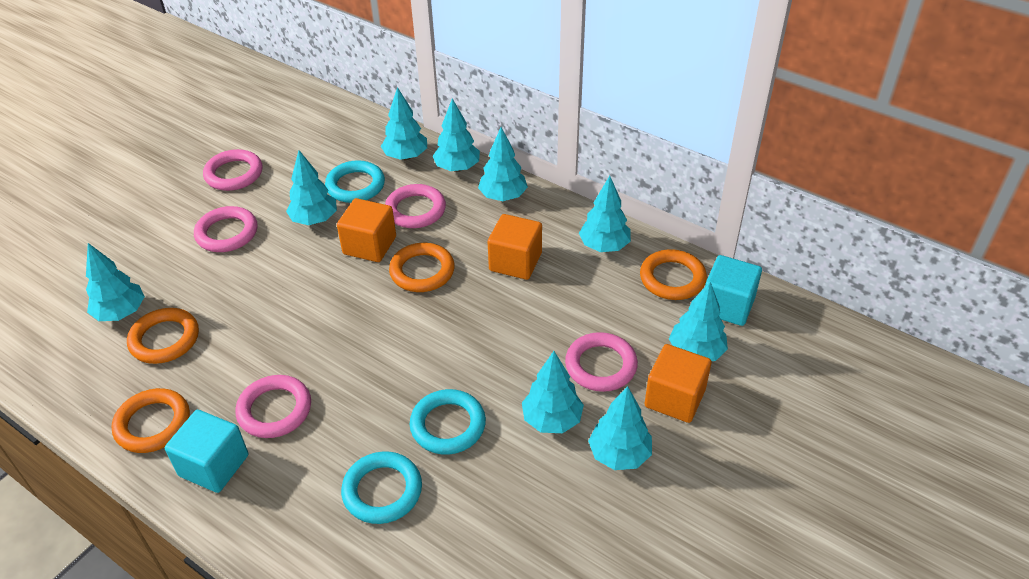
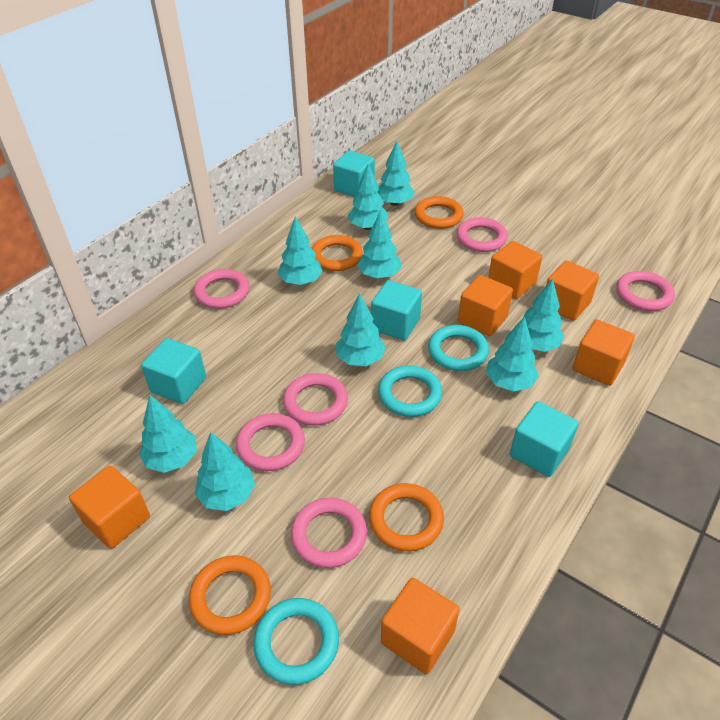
orange cube: [337,198,396,262] [488,214,542,280] [645,344,712,423] = 3 -> [69,466,150,549] [381,578,460,674] [458,275,513,336] [488,241,542,299] [546,260,599,321] [573,320,635,386] = 6
pink ring: [194,206,258,252] [203,149,263,191] [235,375,311,438] [385,184,446,228] [565,332,638,392] = 5 -> [194,269,249,309] [236,413,305,471] [283,373,348,426] [291,498,367,568] [456,217,508,252] [616,271,675,311] = 6
turquoise cube: [165,410,248,493] [705,255,762,326] = 2 -> [141,338,206,404] [333,151,375,197] [371,280,422,341] [510,401,579,477] = 4

